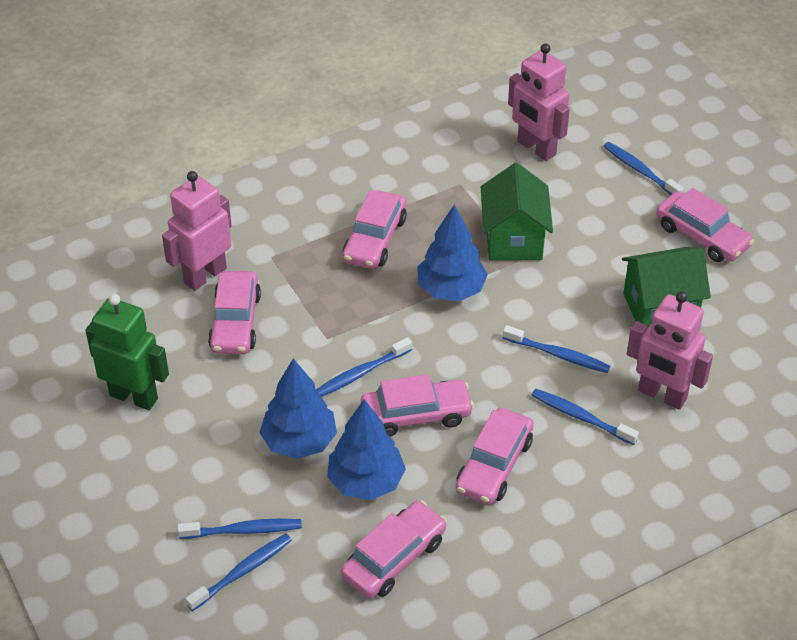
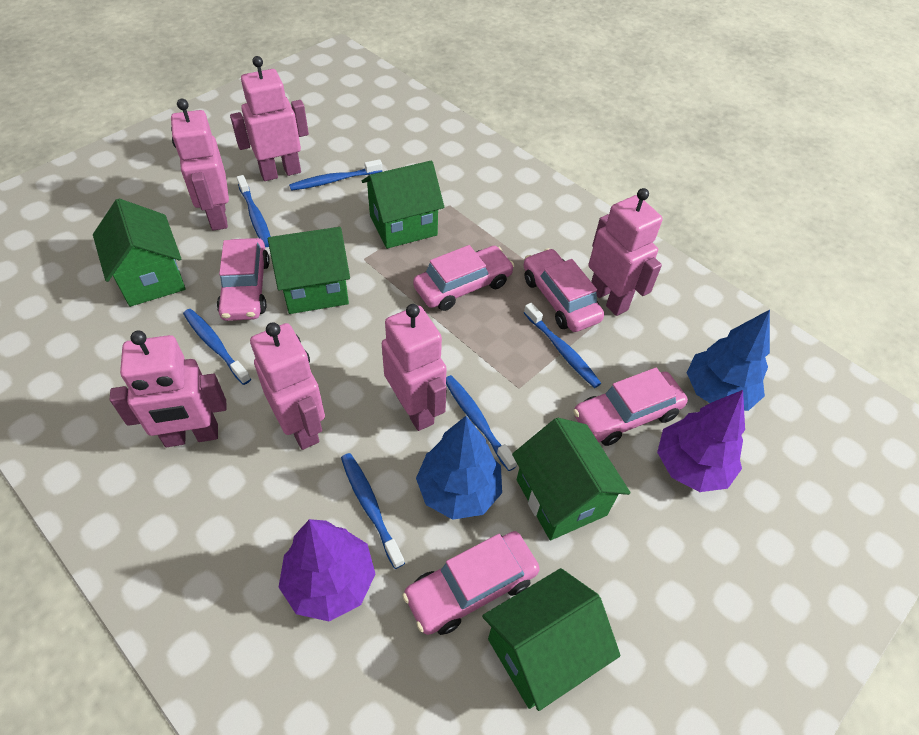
blue tree: [259,358,337,459] [327,399,406,500] [417,205,488,301] = 3 -> [416,416,502,520] [687,310,770,411] = 2
green house: [481,163,553,261] [622,247,711,329] = 2 -> [93,199,186,307] [268,227,350,314] [362,161,444,249] [482,568,620,711] [512,418,631,540] = 5
green robot: [85,294,169,410] = 1 -> none = 0
pink car: [208,271,261,354] [341,501,447,598] [343,190,407,269] [361,374,474,437] [456,408,534,505] [656,188,754,262] = 6 -> [217,238,270,321] [402,531,540,635] [413,245,514,311] [523,248,604,332] [573,368,688,446] = 5
pink robot: [162,171,232,291] [508,43,570,161] [627,291,713,410] = 3 -> [110,331,227,447] [171,99,229,231] [230,56,309,181] [250,322,325,450] [382,304,447,431] [589,188,663,316] = 6
purple tree: none = 0 -> [279,519,375,621] [657,390,745,492] = 2

